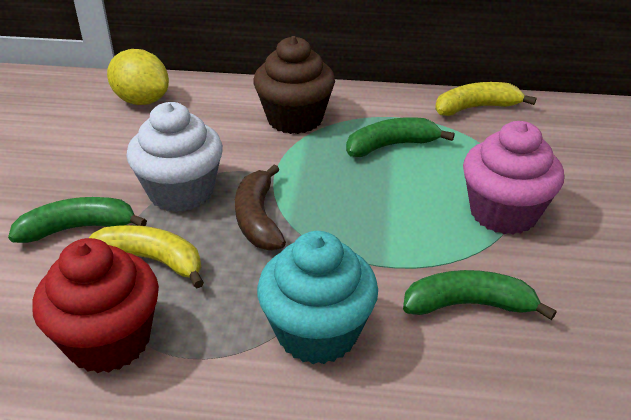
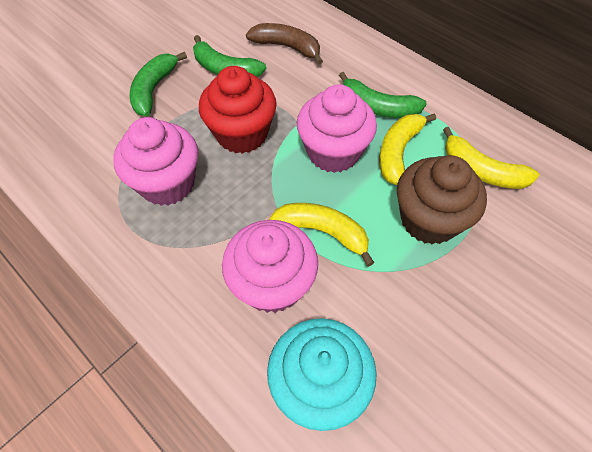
pink cupcake: [463,121,564,235] = 1 -> [113,117,199,206] [222,220,318,313] [297,84,377,173] = 3
white cupcake: [127,102,223,212] = 1 -> none = 0
yellow banana: [89,225,204,288] [435,82,536,116] = 2 -> [269,203,374,267] [379,113,436,185] [443,127,539,189] = 3
yellow lemon: [107,49,169,105] = 1 -> none = 0

